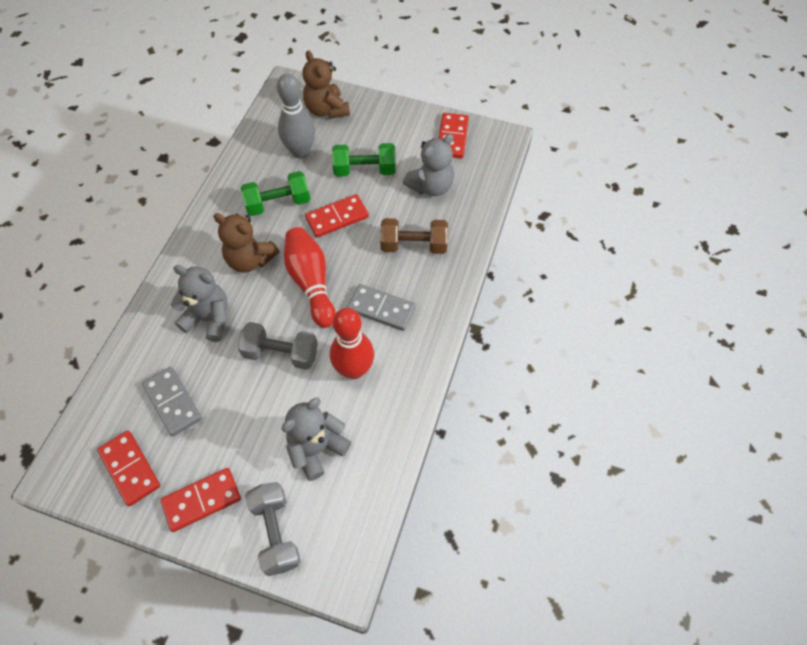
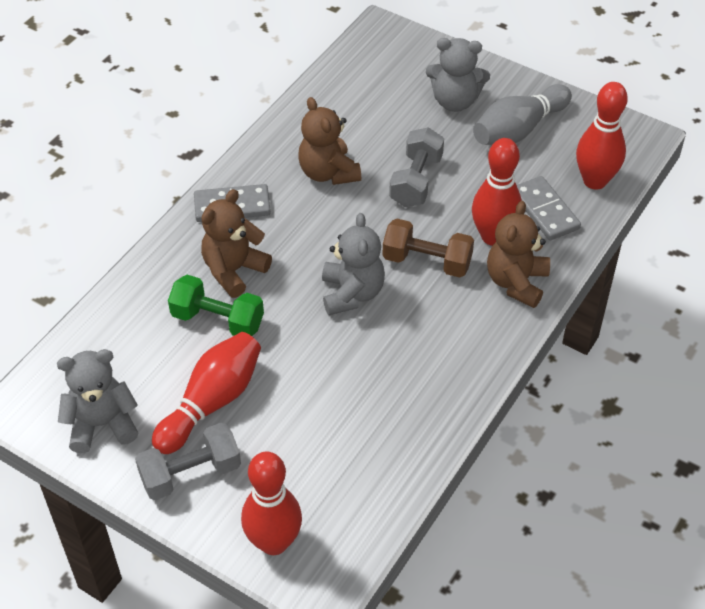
brown teddy bear: [213,213,279,272] [302,50,350,119] = 2 -> [201,189,272,298] [298,97,361,185] [487,201,550,308] = 3
green dumbbell: [241,171,310,216] [332,143,396,177] = 2 -> [168,275,264,336] = 1
red bowling pin: [284,227,336,328] [330,308,374,379] = 2 -> [152,332,261,454] [241,451,302,555] [472,138,522,246] [576,82,628,190] = 4
red domino: [97,430,160,506] [160,468,241,532] [305,194,369,238] [439,113,469,159] = 4 -> none = 0

